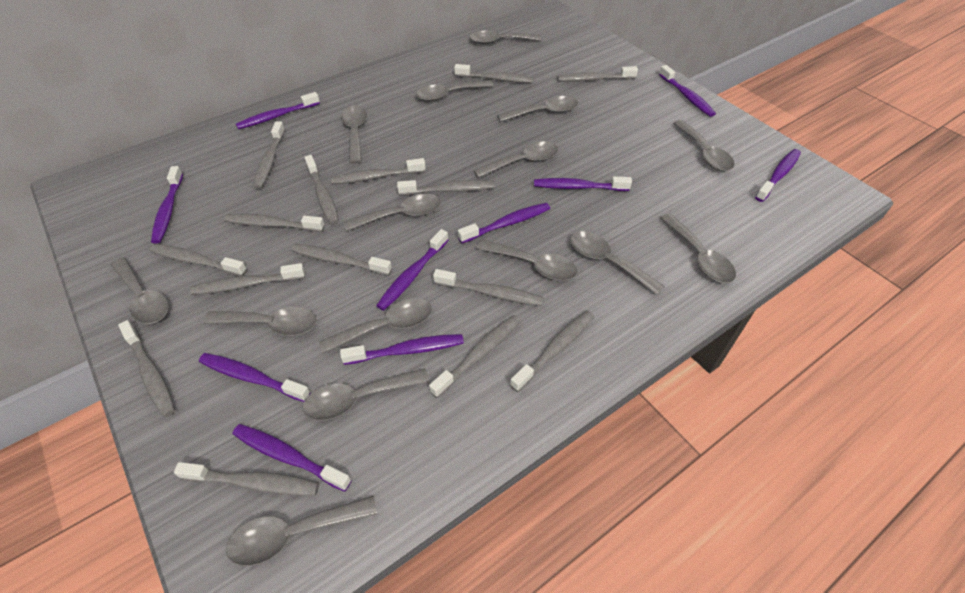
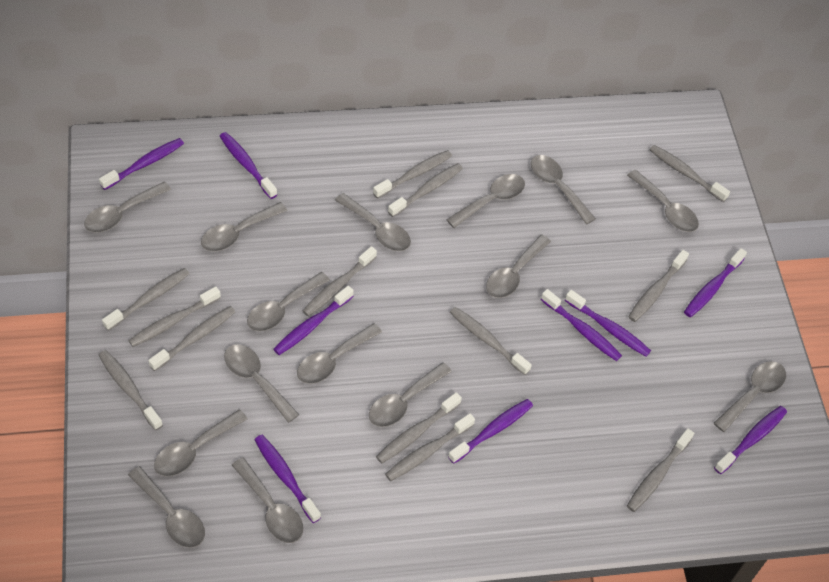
grey toothbrush: [118,320,175,417] [149,244,247,276] [174,462,319,495] [190,263,305,295] [224,214,325,232] [253,121,285,189] [291,244,392,276] [304,155,339,225] [331,158,426,184] [397,180,495,195] [429,315,521,398] [433,269,544,306] [454,64,533,83] [510,311,594,392] [557,66,638,82] = 15 -> [99,350,163,430] [102,268,190,331] [128,286,221,347] [148,306,235,371] [303,246,377,317] [373,150,452,199] [376,392,462,464] [385,413,475,481] [388,163,463,217] [450,307,532,375] [627,428,694,512] [628,250,689,322] [650,145,730,202] = 13
purple toothbrush: [151,166,183,244] [199,353,311,402] [233,424,352,492] [236,92,320,129] [340,334,464,365] [376,229,448,311] [458,203,550,243] [534,176,632,191] [659,65,716,117] [755,149,801,202] = 10 -> [99,138,184,190] [220,132,277,199] [254,435,321,523] [273,286,354,355] [448,399,533,464] [541,289,622,361] [565,290,651,357] [684,248,747,317] [714,406,787,474] = 9

